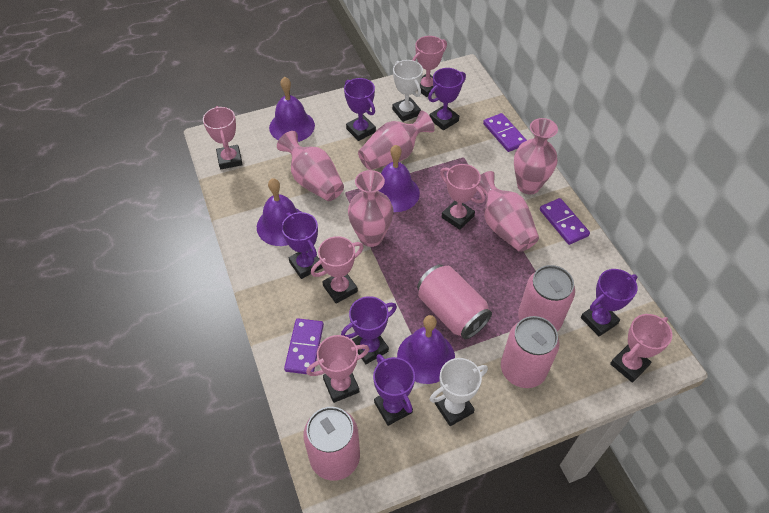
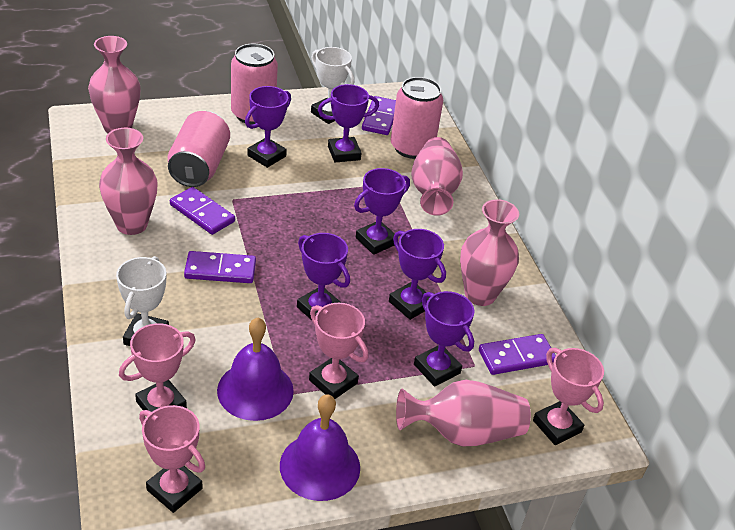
pink can: [303,407,360,481] [417,264,492,339] [501,316,560,388] [518,265,575,331] = 4 -> [168,111,230,187] [231,44,278,125] [391,77,443,159] = 3
pink trophy: [203,106,243,169] [306,335,370,403] [311,236,364,304] [412,36,447,97] [440,164,485,230] [610,314,672,383] = 6 -> [119,323,196,412] [139,405,205,513] [309,303,368,399] [533,347,604,445] = 4
purple bell: [257,178,301,246] [269,77,315,142] [379,145,420,212] [397,315,455,384] = 4 -> [217,317,294,421] [280,394,360,501] = 2
purple domino: [284,318,324,374] [483,113,527,152] [540,198,590,245] = 3 -> [170,187,235,235] [184,251,256,283] [362,96,396,135] [479,334,556,375] = 4

